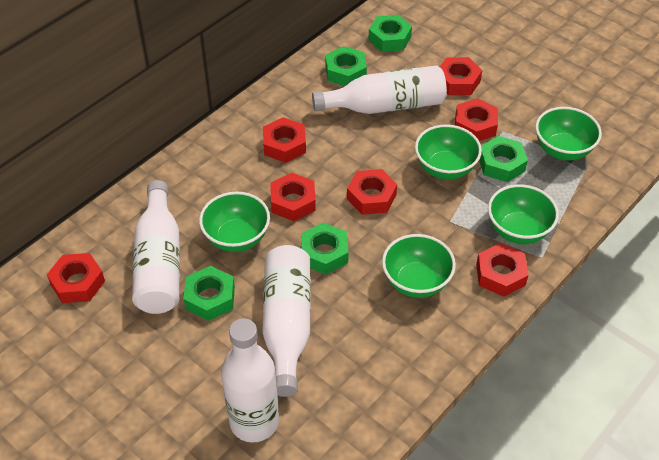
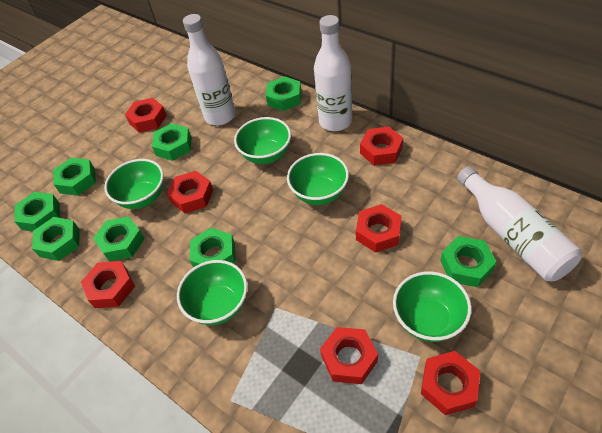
green nut: [184,266,235,321] [301,223,349,275] [325,46,367,86] [368,15,412,52] [479,136,528,182] = 5 -> [14,192,60,232] [32,217,80,261] [53,158,96,196] [93,216,145,262] [152,123,192,161] [190,228,235,268] [266,76,301,111] [440,236,497,287] = 8
white bottle: [132,180,180,314] [221,318,279,442] [262,245,311,397] [312,65,447,114] = 4 -> [183,14,235,125] [314,15,352,131] [457,166,582,281] = 3

